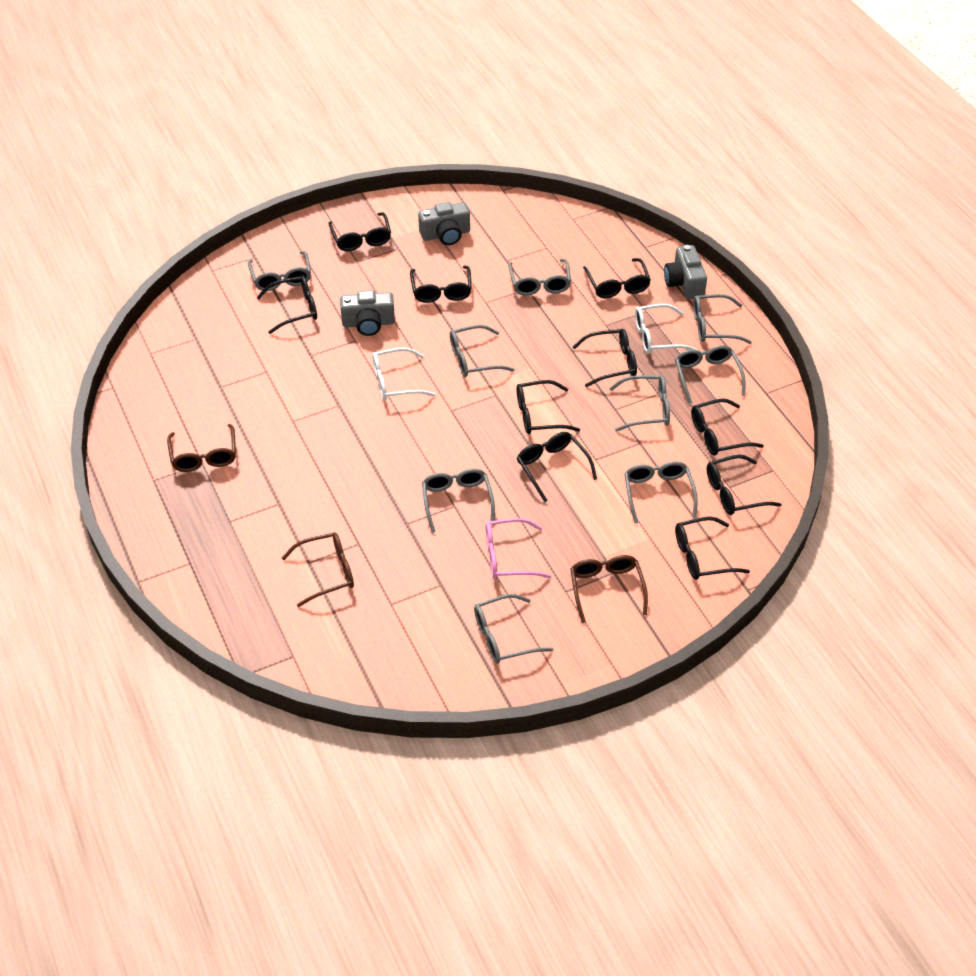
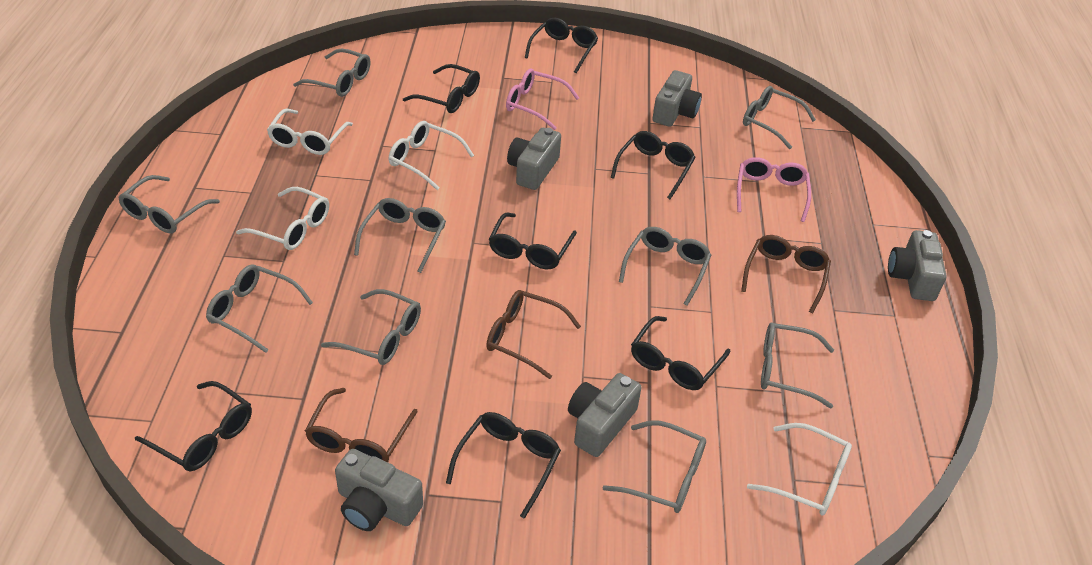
black glasses: [257,275,317,334] [328,212,391,251] [410,266,472,303] [516,380,580,434] [517,432,597,502] [573,329,637,387] [583,258,651,298] [675,517,750,580] [691,398,764,456] [707,455,782,515] = 10 -> [135,381,252,471] [403,64,480,113] [446,412,561,519] [489,213,577,269] [525,18,598,73] [611,131,695,199] [631,316,730,390] = 7
grey camera: [340,290,395,336] [418,202,470,245] [664,245,707,299] = 3 -> [335,449,423,531] [507,128,561,190] [568,373,641,457] [652,70,702,127] [888,230,947,301] = 5
pink glasses: [486,518,551,579] = 1 -> [506,69,579,130] [737,157,811,222] = 2
white glasses: [372,347,436,401] [635,304,697,354] = 2 -> [236,187,329,250] [267,109,353,155] [389,121,474,190] [747,423,852,516] = 4

